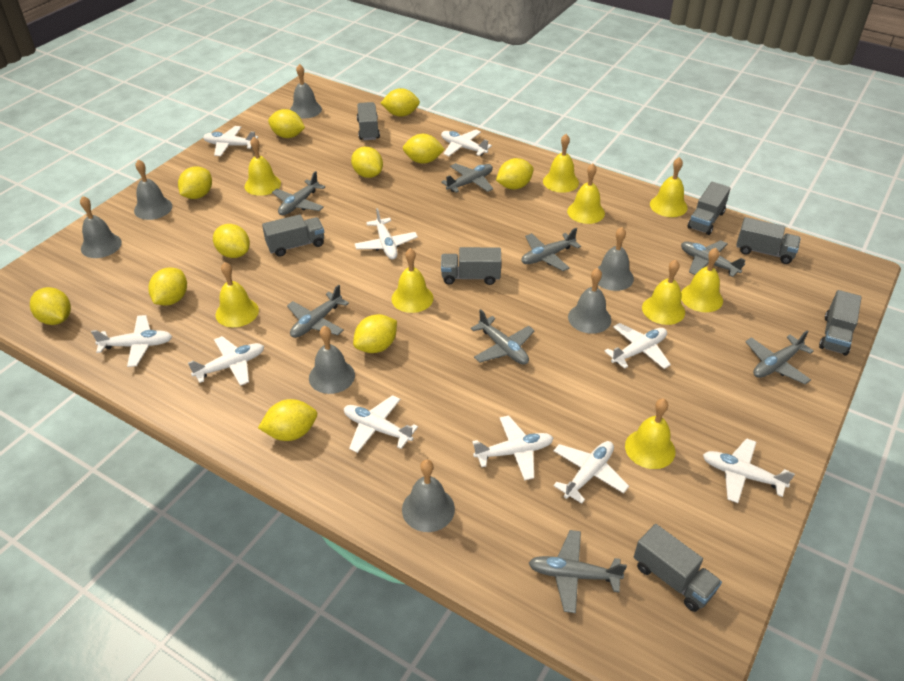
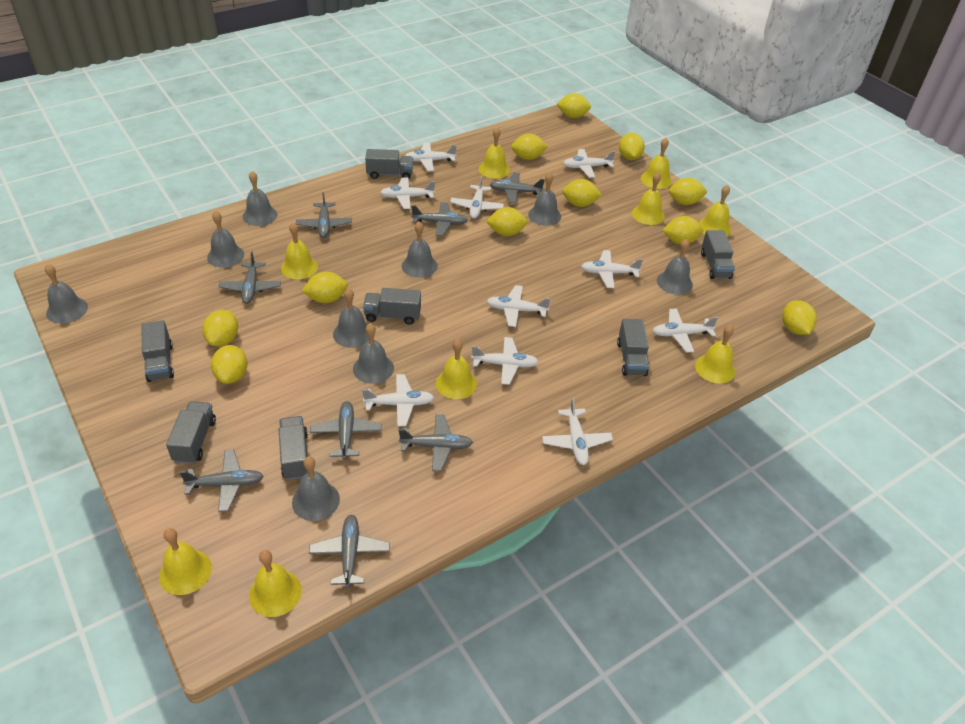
grey bell: [80,196,122,258] [134,159,173,220] [290,64,322,119] [309,326,355,394] [402,459,455,532] [568,268,611,334] [597,227,634,291] = 7 -> [45,264,88,324] [207,211,244,268] [243,171,277,226] [292,456,340,521] [333,288,369,348] [353,323,394,384] [402,221,438,278] [528,172,561,226] [657,239,693,295] = 9

